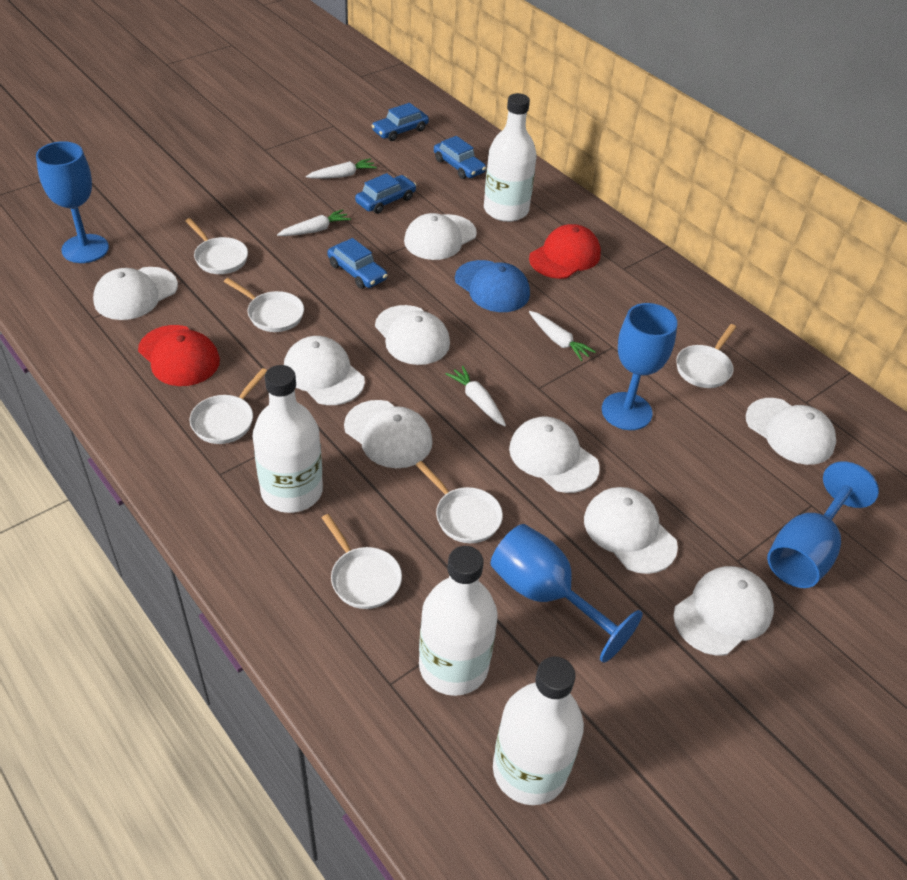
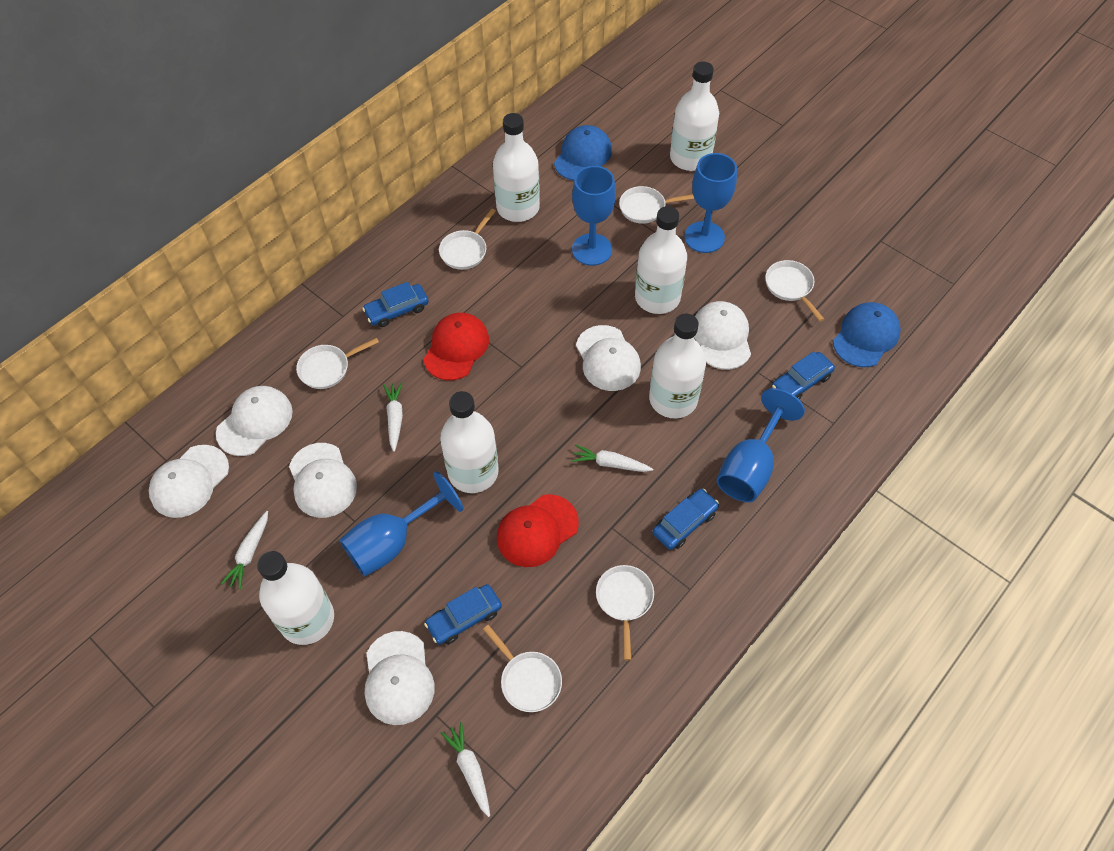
blue cap: [455,260,530,312] = 1 -> [554,125,612,181] [833,302,901,367] = 2
white bottle: [253,365,323,513] [419,546,498,696] [484,93,537,222] [493,656,584,805] = 4 -> [257,551,334,645] [440,391,499,493] [493,113,540,222] [635,206,687,314] [649,314,706,418] [670,62,719,171] = 6
white cap: [93,267,178,320] [284,336,365,405] [344,400,433,468] [375,305,450,365] [404,213,477,260] [509,416,600,493] [584,487,678,574] [674,566,774,656] [746,398,836,465] = 9 -> [149,445,229,518] [216,386,293,456] [289,443,357,518] [365,631,435,725] [576,325,641,391] [695,301,751,370] = 6

